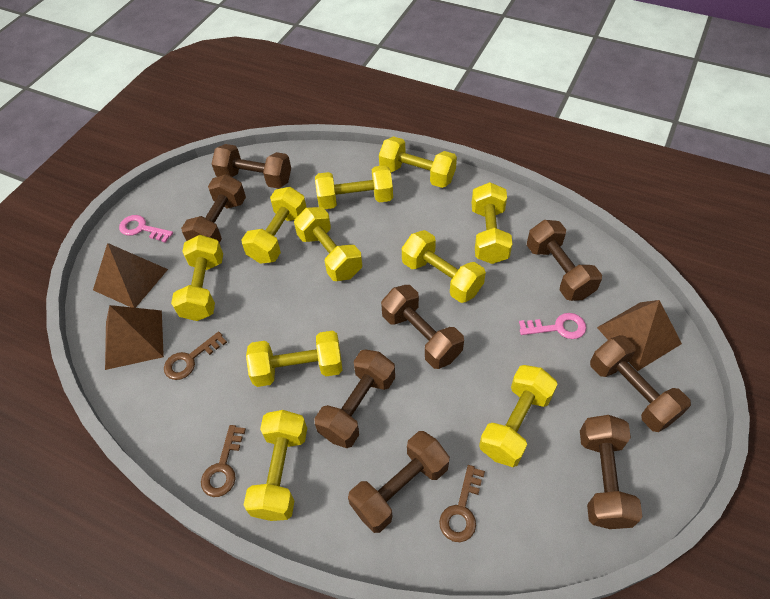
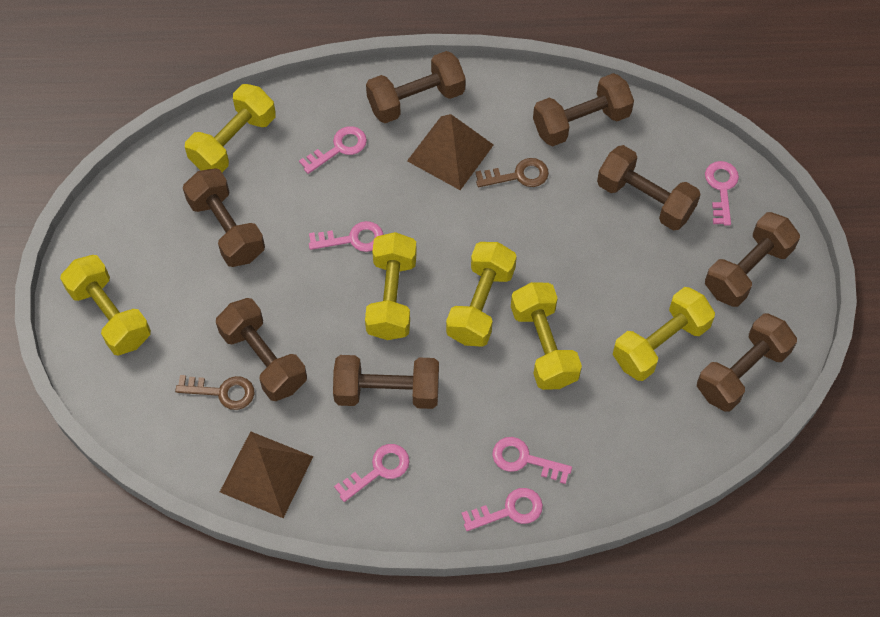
brown key: [164,331,227,380] [201,425,246,497] [439,465,485,542] = 3 -> [175,375,254,410] [475,158,549,187] = 2
brown pyramid: [93,243,168,308] [105,305,164,370] [597,300,682,371] = 3 -> [220,431,313,518] [407,114,493,190] = 2
pink key: [119,215,173,243] [519,313,586,339] = 2 -> [299,126,367,174] [309,221,383,252] [334,444,410,502] [461,488,543,531] [492,437,572,484] [705,161,739,226] = 6
yellow dumbbell: [171,235,223,321] [241,187,307,264] [244,410,307,521] [246,331,343,387] [294,207,362,281] [315,165,393,209] [379,136,457,188] [402,230,486,303] [472,182,512,264] [479,365,558,467] = 10 -> [60,255,151,355] [185,84,276,172] [365,232,417,340] [446,242,517,347] [511,282,582,390] [613,287,715,381] = 6

